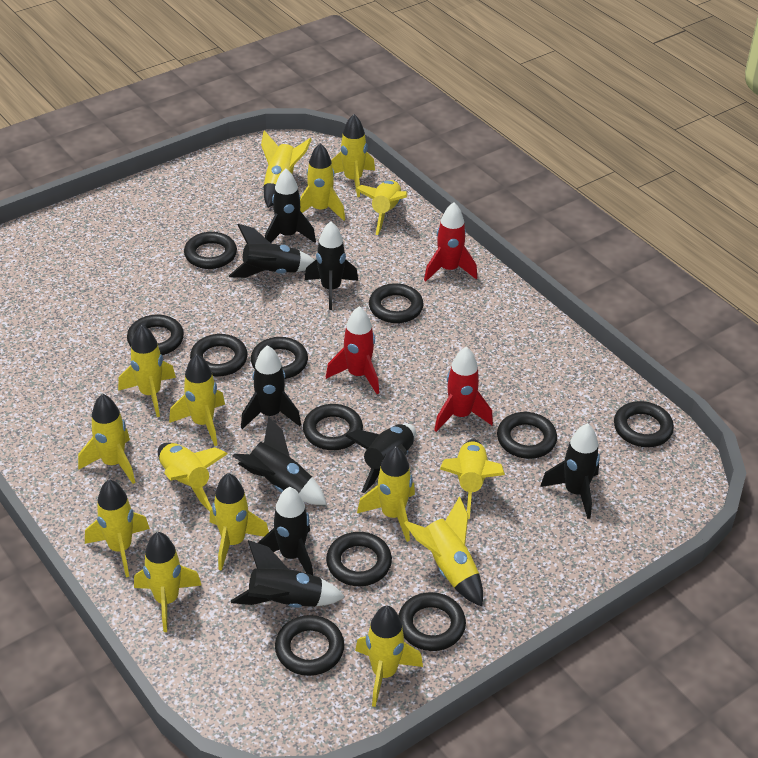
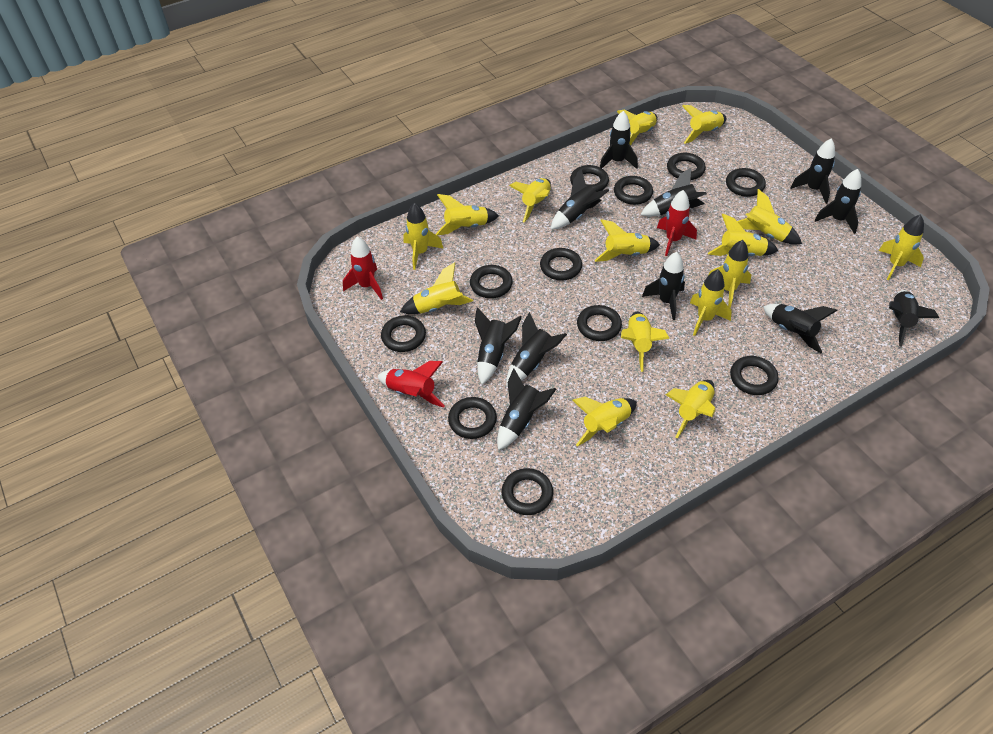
black rocket: [229,224,315,278] [231,540,345,608] [233,416,327,505] [241,345,301,429] [258,487,313,575] [265,169,316,243] [304,221,358,310] [345,424,416,493] [540,423,600,519] = 9 -> [475,307,522,384] [497,368,556,450] [506,312,567,387] [551,170,609,229] [600,111,638,169] [640,167,707,216] [642,252,685,320] [763,304,837,353] [790,138,835,204] [815,169,862,234] [889,290,939,346] = 11

